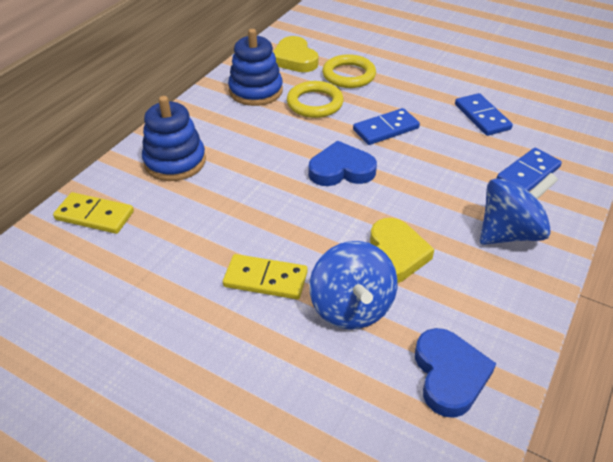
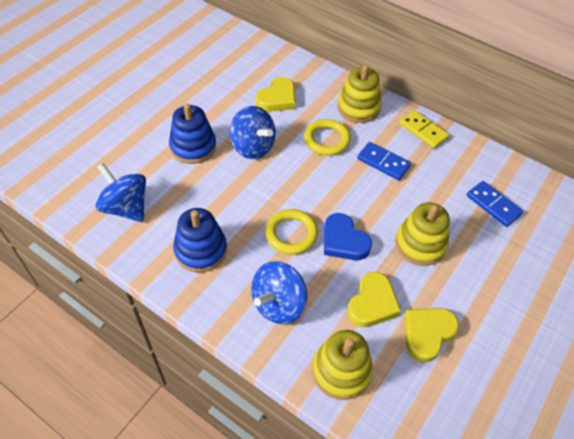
blue domino: [353,108,420,145] [455,93,513,136] [496,148,562,191] = 3 -> [357,142,411,180] [467,181,523,227] = 2
blue heart: [309,141,377,186] [415,328,496,418] = 2 -> [324,213,372,260] = 1
blue spinning top: [309,241,397,329] [480,173,558,245] = 2 -> [96,163,146,222] [230,106,276,159] [251,261,307,324] = 3
yellow domino: [53,192,134,234] [223,254,308,299] = 2 -> [399,110,450,149] = 1
yellow heart: [273,36,319,72] [370,218,434,283] = 2 -> [256,77,295,112] [347,272,401,327] [404,308,459,362] = 3
yellow stacking toy: none = 0 -> [312,330,373,400] [337,65,382,123] [395,202,450,266] = 3

